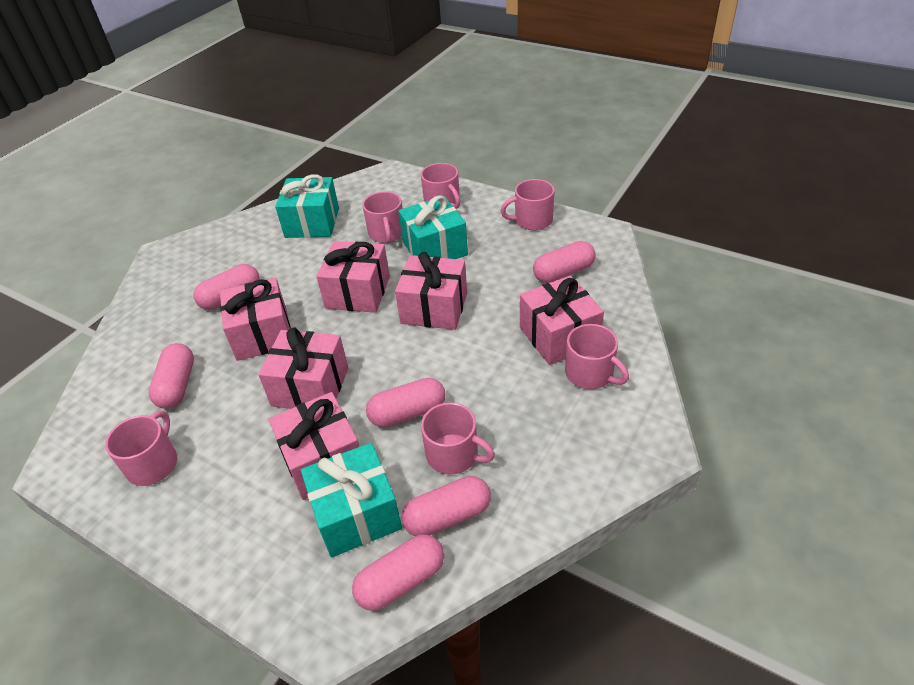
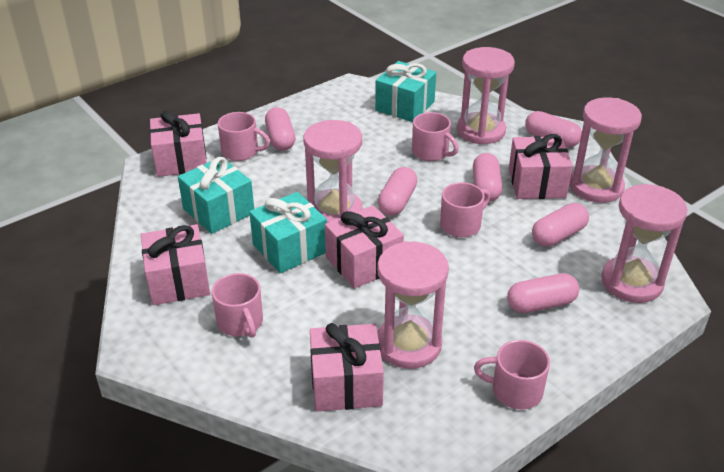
pink gift: [220,278,291,361] [258,328,349,409] [269,392,360,500] [316,241,390,313] [395,252,467,330] [520,276,604,365] = 6 -> [141,224,210,305] [150,111,207,177] [310,323,384,412] [325,205,404,289] [509,134,573,199] = 5
pink hourglass: none = 0 -> [303,120,362,223] [377,241,449,369] [457,47,515,145] [570,97,642,203] [601,184,687,303] = 5
pink mug: [105,411,177,486] [362,192,403,243] [421,163,460,209] [421,402,495,475] [500,179,555,230] [565,324,629,389] = 6 -> [212,273,263,338] [218,112,270,161] [412,112,458,161] [440,182,490,237] [474,340,550,410] = 5

